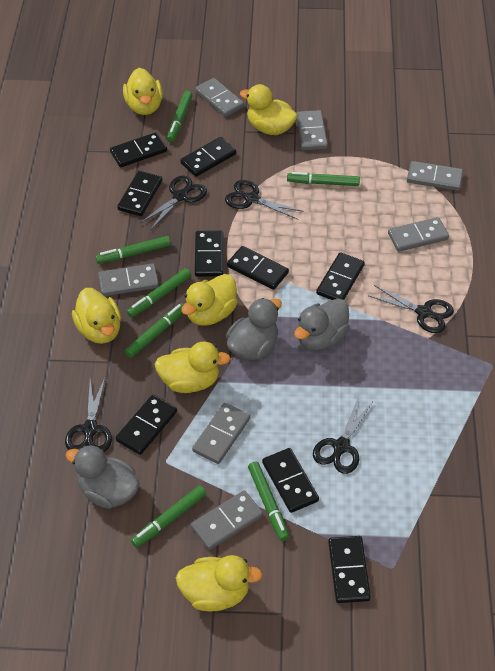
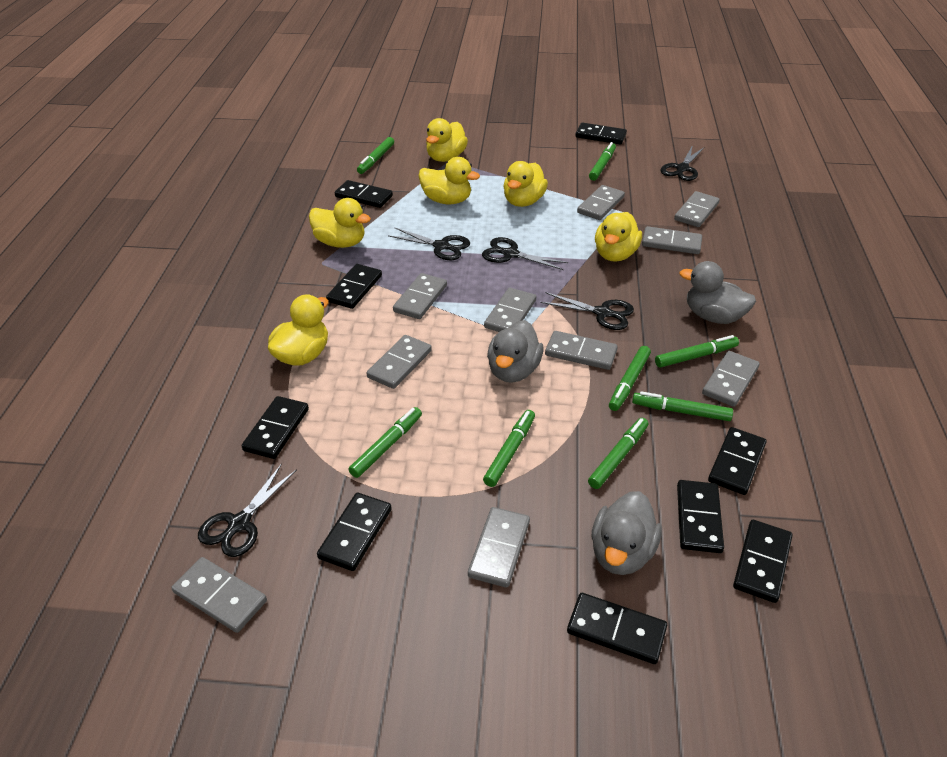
green marker: [95,236,171,264] [124,303,184,358] [127,268,191,318] [131,486,206,548] [167,91,193,142] [248,461,289,541] [287,172,360,186] = 7 -> [348,407,422,478] [357,137,394,174] [483,410,535,487] [588,418,648,489] [589,142,616,181] [609,346,651,411] [632,391,733,421] [655,335,739,368] = 8
grey domino: [98,263,159,296] [191,490,263,550] [192,403,250,464] [195,78,244,117] [297,110,328,150] [388,217,449,252] [407,161,463,191] = 7 -> [172,557,267,633] [367,335,432,389] [393,273,447,319] [468,507,530,588] [484,288,536,332] [545,331,618,370] [577,185,625,220] [642,226,702,254] [674,191,720,227] [702,351,760,407] = 10

